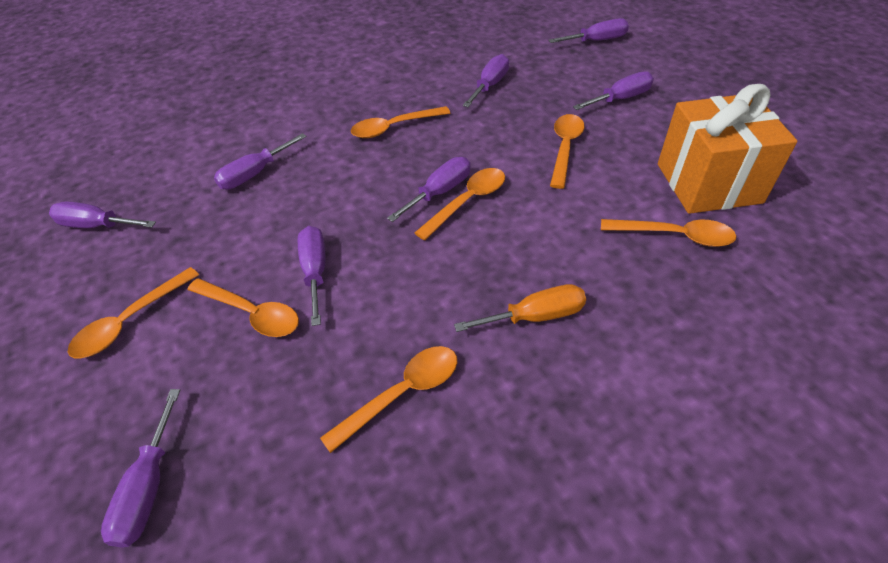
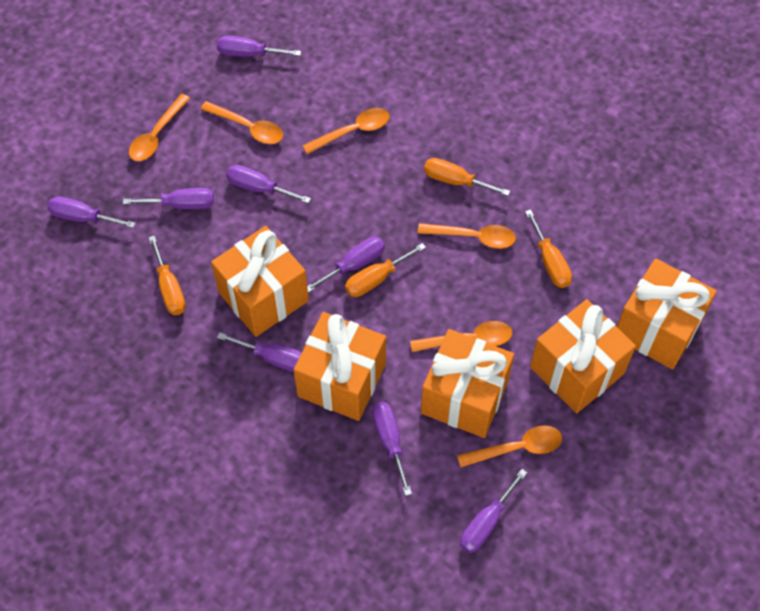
orange gift: [658,84,797,214] = 1 -> [211,226,309,337] [294,312,386,421] [421,329,514,438] [530,299,636,413] [617,258,717,369] = 5
orange screwdriver: [454,284,586,332] = 1 -> [148,236,186,315] [345,243,426,297] [424,158,510,196] [525,210,572,288] = 4
orange spoon: [68,267,199,359] [187,278,299,337] [320,346,457,453] [351,106,450,138] [415,168,505,240] [550,114,584,189] [601,219,736,247] = 7 -> [129,94,191,161] [201,101,283,144] [303,108,390,154] [410,321,512,352] [418,223,516,249] [457,425,562,467] = 6

